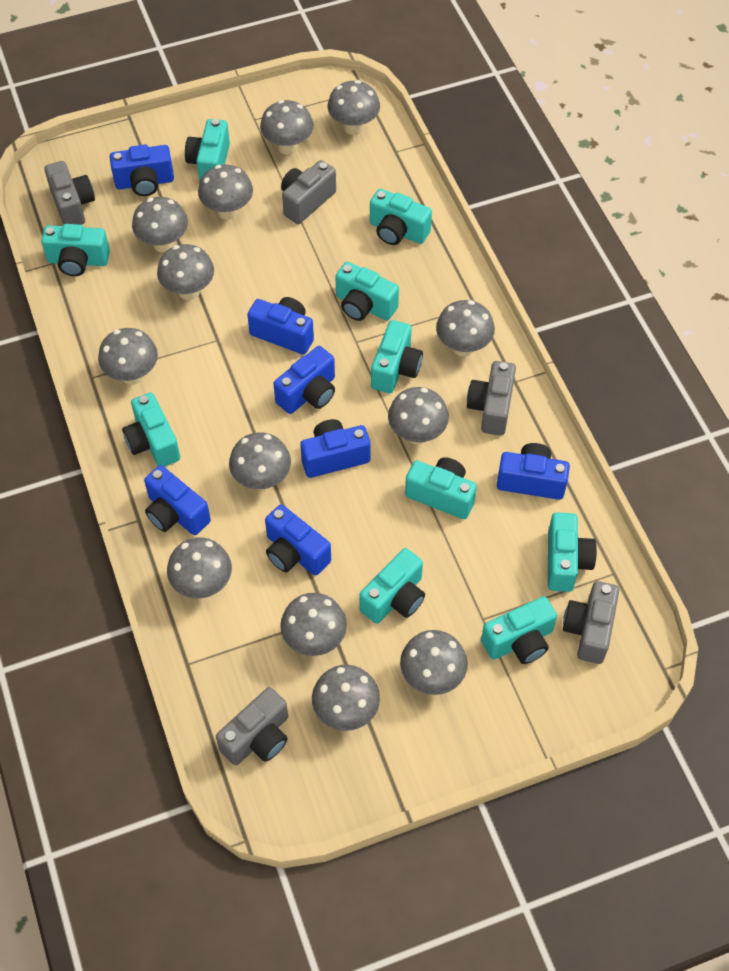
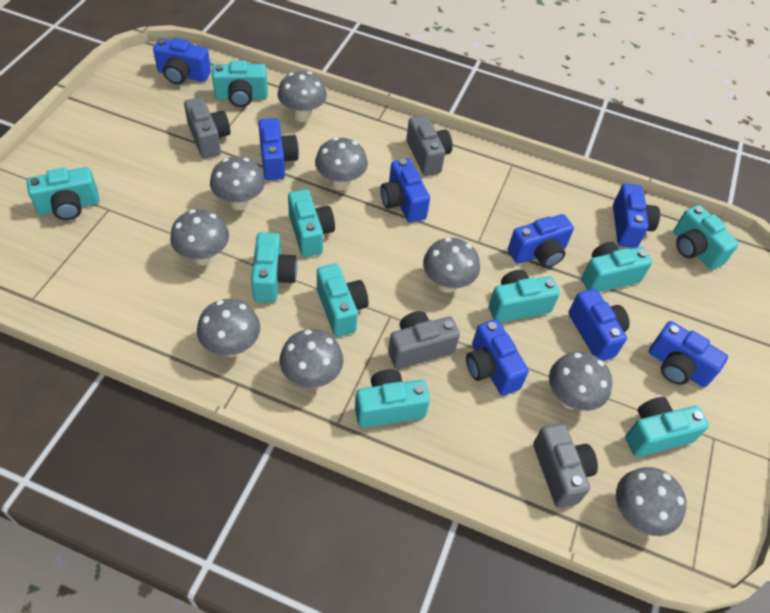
blue camera: [110,145,174,196] [144,465,211,535] [247,297,314,355] [265,505,331,576] [273,346,335,414] [300,419,371,478] [497,443,570,500] = 7 -> [153,38,211,84] [258,118,299,180] [380,158,430,223] [466,319,529,396] [508,214,574,268] [569,289,630,361] [613,184,660,248] [649,321,728,387] = 8
grey camera: [44,161,95,225] [216,687,288,765] [281,160,336,224] [467,361,516,436] [563,581,619,664] = 5 -> [184,97,231,159] [388,311,460,369] [406,115,452,176] [533,423,598,508] = 4
grey mushroom: [98,328,158,385] [132,197,188,252] [157,244,214,300] [167,538,232,598] [198,165,253,220] [229,432,291,490] [260,100,313,155] [280,593,347,656] [312,665,380,731] [327,80,380,135] [388,387,449,444] [400,630,468,695] [436,300,495,357] = 13 -> [170,209,229,265] [197,299,260,357] [210,156,265,211] [278,71,327,122] [279,329,343,388] [315,137,368,190] [423,238,480,293] [549,352,612,411] [616,467,687,536] = 9

